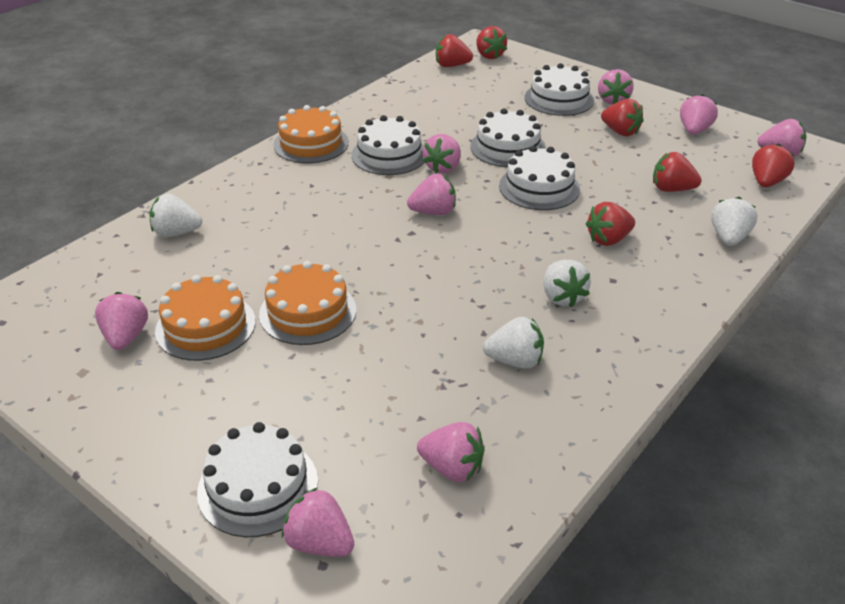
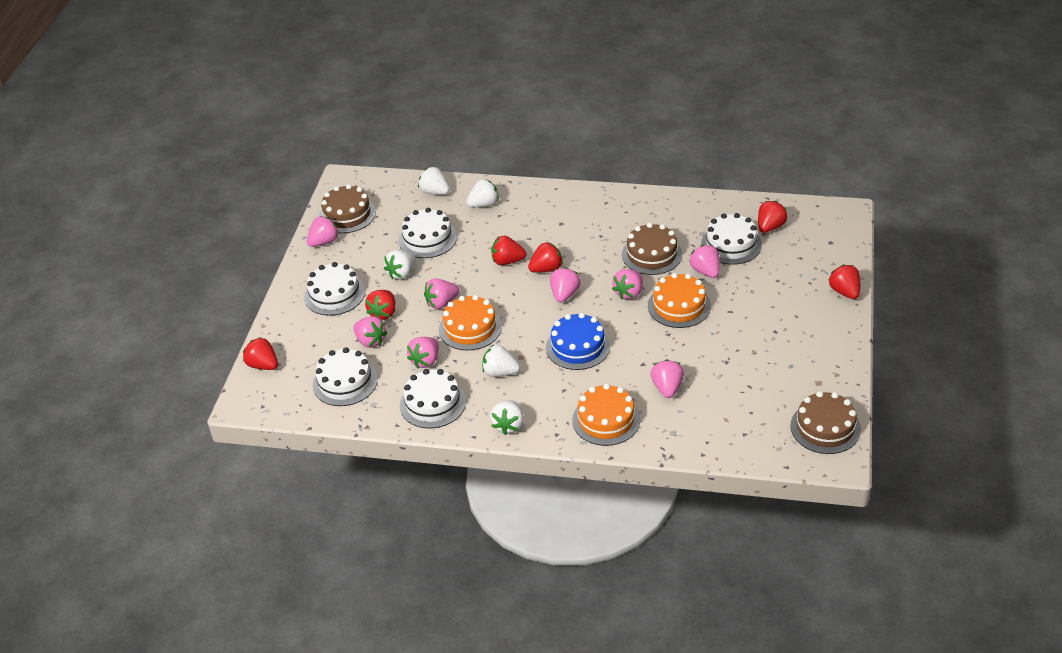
blue cake: none = 0 -> [546,313,610,370] = 1
brown cake: none = 0 -> [319,184,376,233] [622,223,682,275] [790,391,861,454] = 3
white strawberry: [150,194,202,237] [483,317,544,369] [544,260,591,308] [711,197,757,246] = 4 -> [384,250,416,279] [418,167,450,195] [466,179,499,207] [482,345,520,377] [490,400,524,435] = 5

